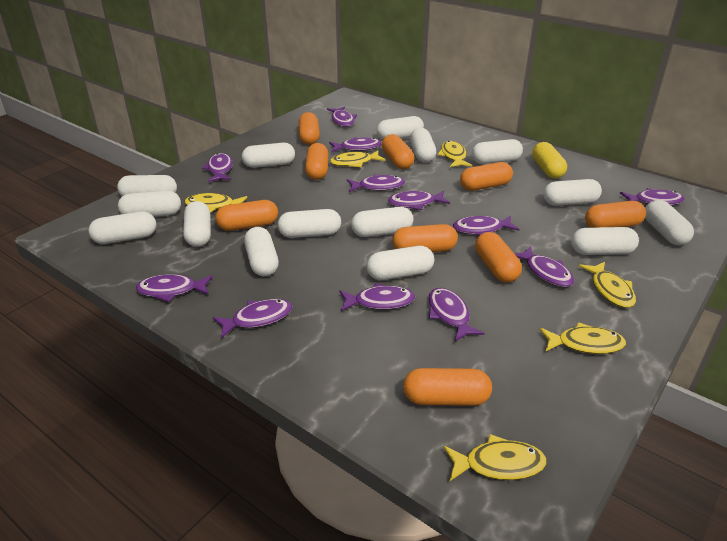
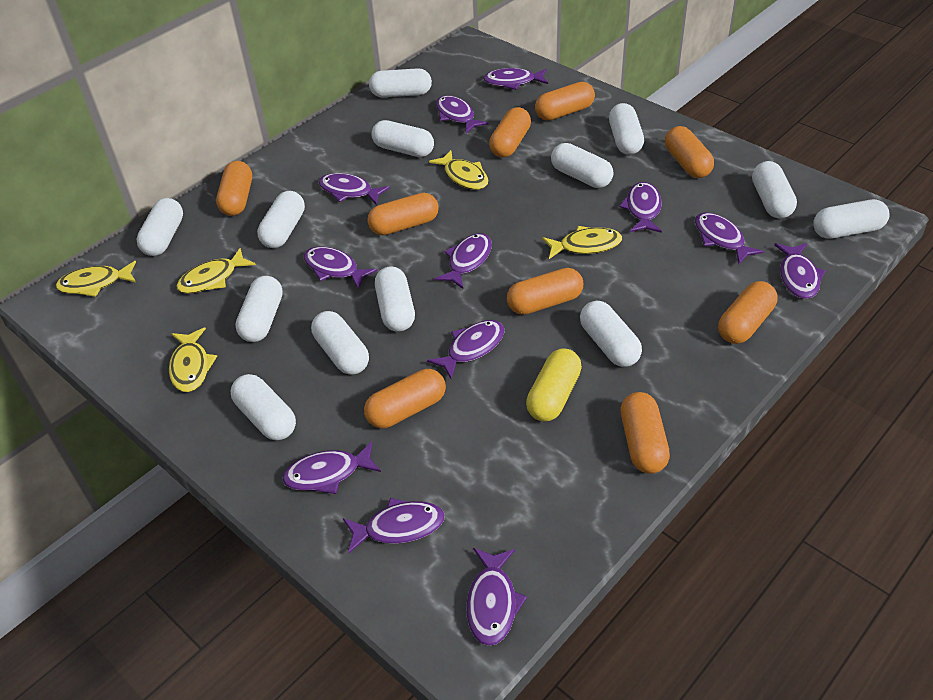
white capsule: [89,211,156,244] [117,175,177,196] [118,191,181,217] [183,201,211,247] [242,143,295,168] [244,227,279,276] [278,209,341,238] [351,207,414,237] [367,246,434,280] [377,116,424,139] [410,128,436,162] [472,139,523,164] [543,179,602,206] [571,227,639,255] [645,200,694,245] = 15 -> [136,198,183,256] [230,374,296,440] [235,276,283,342] [257,191,305,248] [311,311,369,375] [369,68,432,97] [371,120,434,157] [375,266,415,332] [551,143,613,188] [580,301,642,367] [609,103,644,155] [752,161,797,219] [813,199,890,239] = 13
yellow fish: [185,193,247,213] [330,151,385,167] [438,141,472,167] [444,434,547,481] [540,322,626,354] [579,262,636,308] = 6 -> [56,261,136,297] [169,327,217,392] [176,248,256,294] [429,150,489,190] [542,226,622,259] = 5

